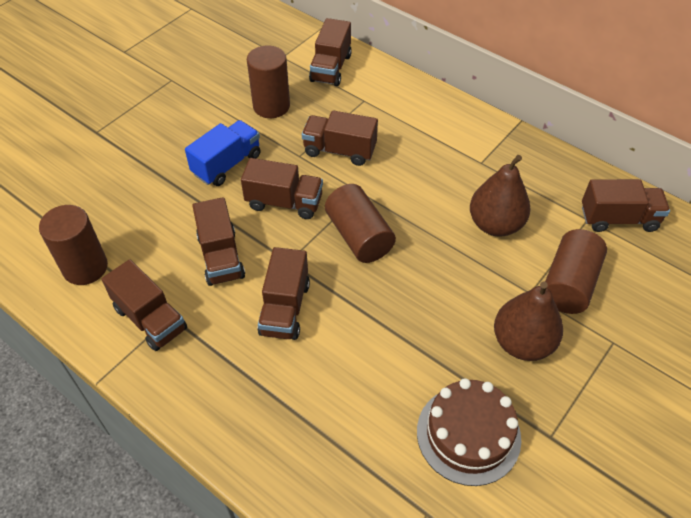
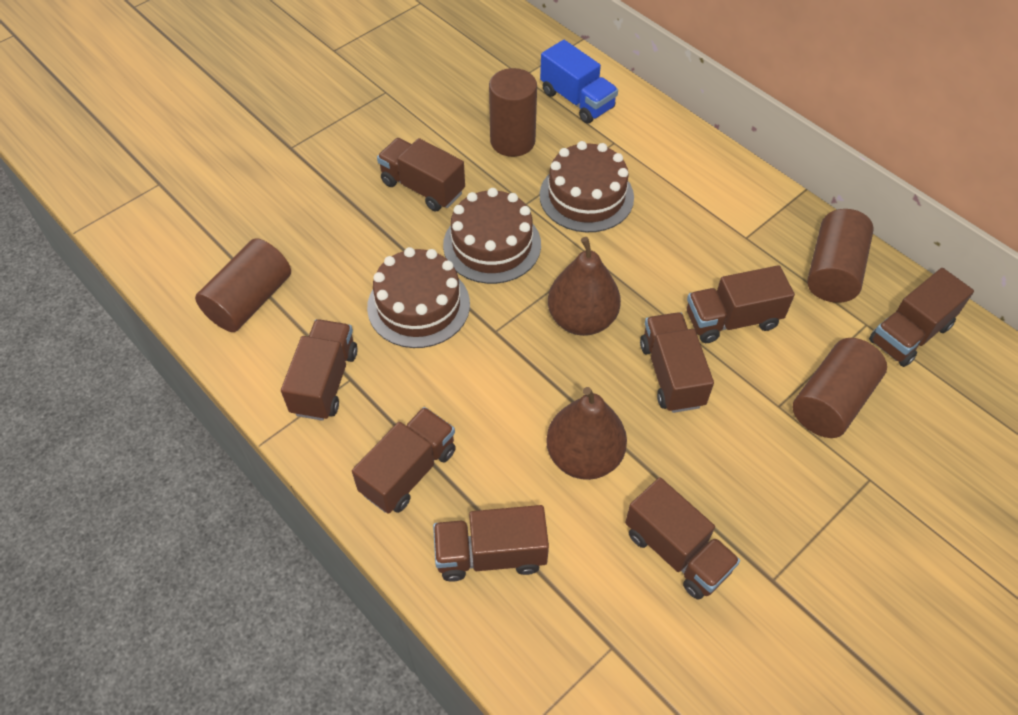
brown cake: [417,378,521,486] = 1 -> [367,247,470,348] [443,188,541,284] [539,141,634,232] = 3
brown truck: [101,259,187,351] [192,197,245,286] [241,158,323,219] [258,247,310,340] [302,110,378,166] [309,18,352,86] [582,179,670,232] = 7 -> [281,319,358,421] [352,407,456,514] [377,138,465,211] [433,505,549,582] [625,477,740,600] [640,312,714,413] [687,265,795,343] [869,268,974,367] = 8

